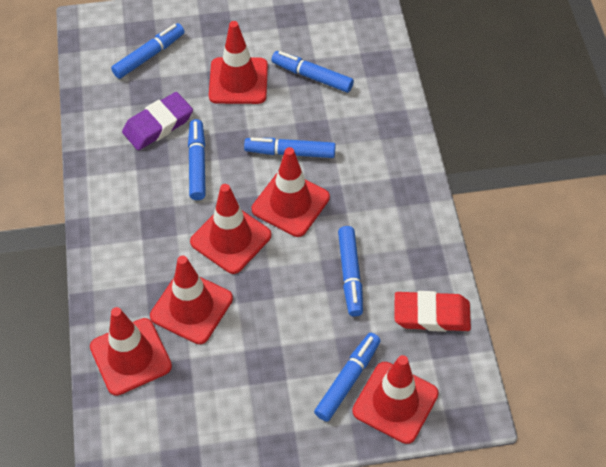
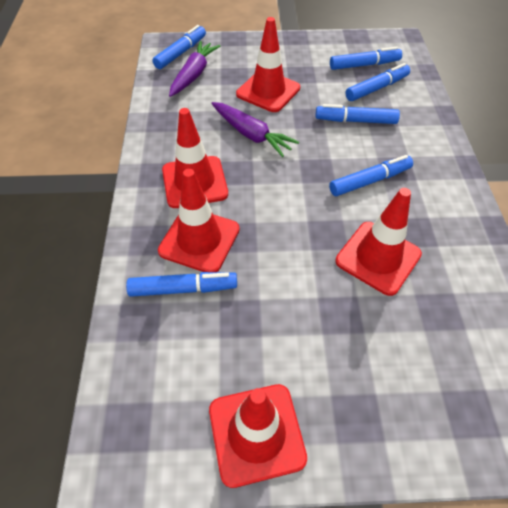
purple carrot: none = 0 -> [169,41,220,97] [212,102,299,157] = 2
purple eraser: [122,92,193,150] = 1 -> none = 0
red eraser: [395,291,471,332] = 1 -> none = 0
red traffic cone: [90,307,172,396] [150,255,233,344] [190,184,272,274] [209,21,268,104] [252,147,330,237] [352,355,439,444] = 6 -> [158,169,240,272] [162,108,228,208] [209,384,307,488] [236,17,300,112] [336,188,422,296] = 5

